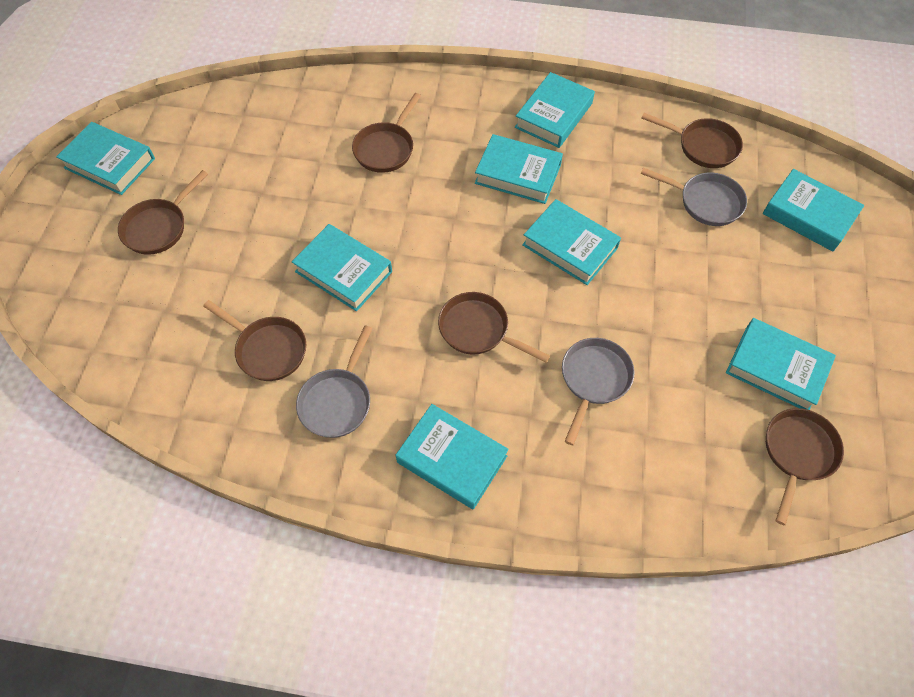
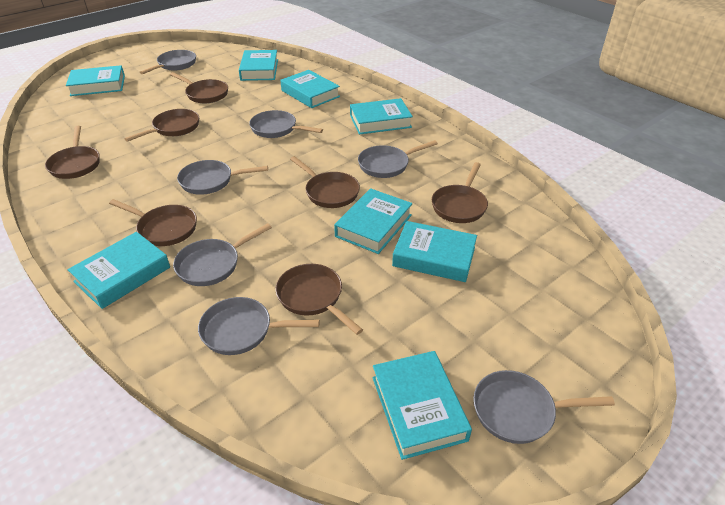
brown pan: [118,170,208,255] [203,300,306,381] [352,93,421,173] [438,292,550,362] [641,113,743,168] [766,408,844,525] = 6 -> [45,126,100,179] [109,199,197,246] [124,109,199,142] [170,72,228,103] [275,264,363,335] [290,156,360,208] [432,162,488,223] = 7
grey pan: [296,325,373,438] [562,338,634,445] [641,168,747,226] = 3 -> [140,50,196,74] [173,223,272,286] [177,160,268,195] [198,297,320,355] [249,110,323,138] [358,140,438,178] [473,370,615,444] = 7

